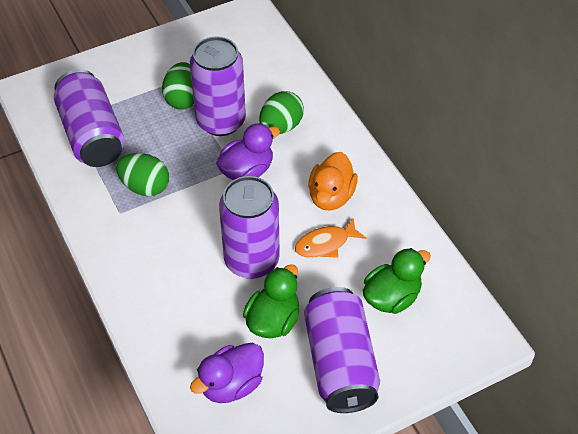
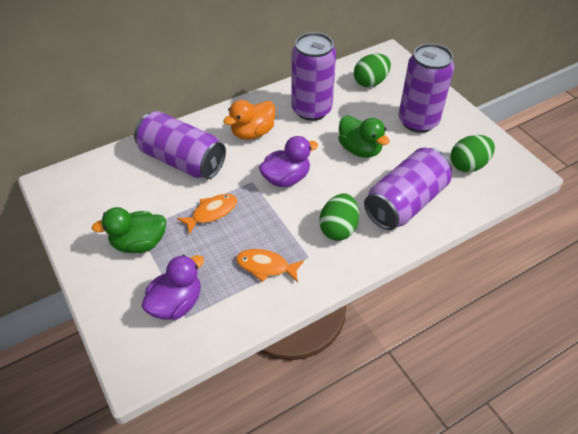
orange fish: [295,218,366,258] = 1 -> [177,194,237,235] [236,249,304,283] = 2

